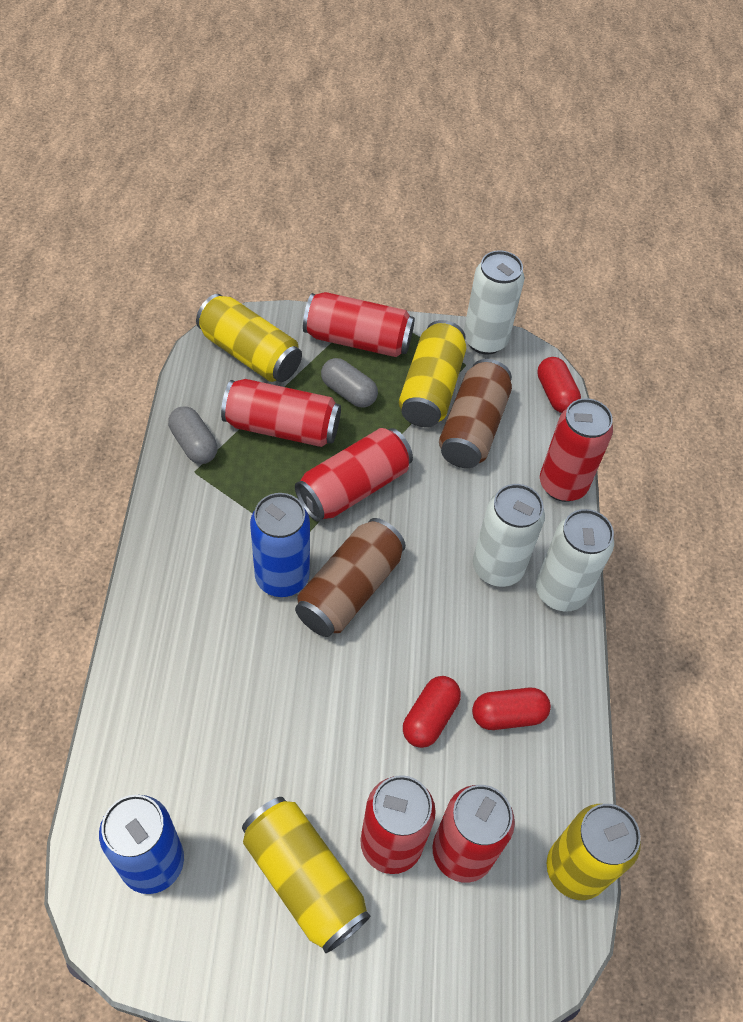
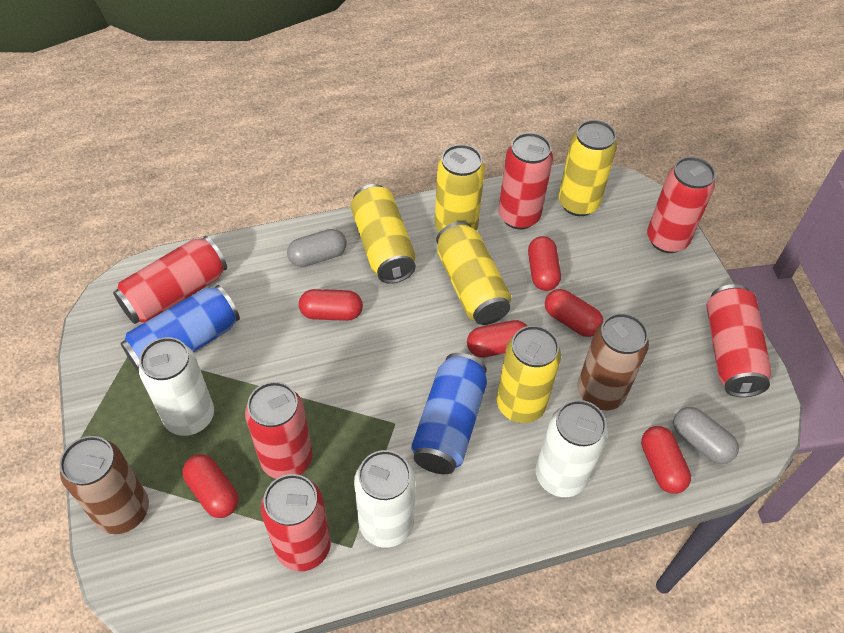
red capsule: [403,676,461,748] [472,688,551,730] [537,357,581,413] = 3 -> [182,454,239,518] [299,289,363,321] [467,320,527,358] [528,236,561,291] [545,289,604,337] [641,426,691,494] = 6
yellow can: [196,294,302,382] [242,797,371,953] [399,320,466,427] [547,804,641,900] = 4 -> [350,184,416,284] [435,144,485,232] [436,221,511,325] [497,326,561,423] [558,120,617,216] = 5

